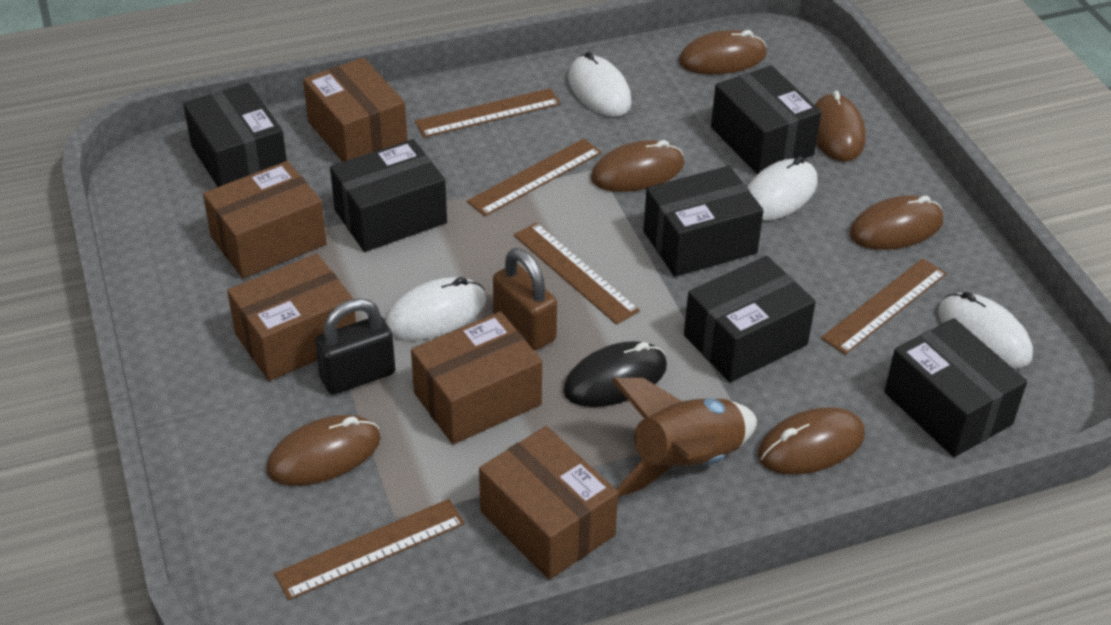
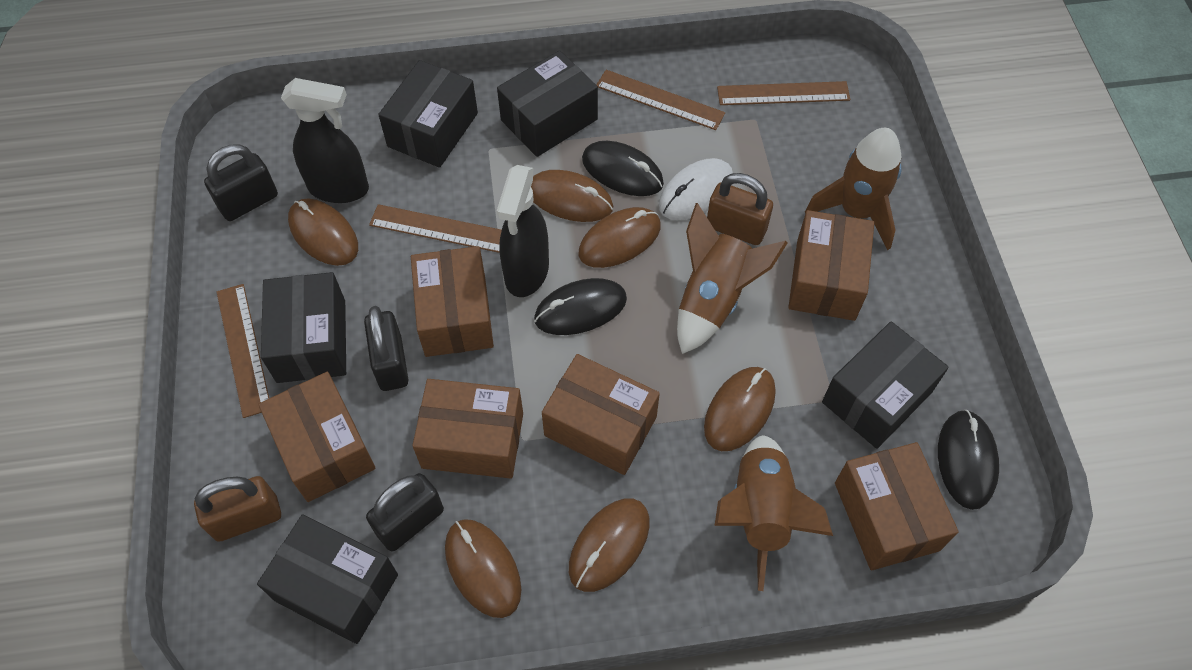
black box: [183,83,287,187] [330,139,447,252] [643,166,764,277] [684,256,816,383] [711,66,822,174] [884,318,1027,457] = 6 -> [257,514,398,644] [261,272,346,383] [378,60,478,168] [497,50,598,157] [822,321,949,449] = 5
black mouse: [563,341,667,407] = 1 -> [534,278,627,335] [582,141,664,196] [938,410,999,510] = 3
black padlock: [315,298,395,395] = 1 -> [204,144,278,221] [364,306,408,391] [366,473,444,551] = 3
black spray bottle: none = 0 -> [281,78,369,203] [497,165,549,297] = 2
brown box: [203,161,327,279] [227,254,356,381] [303,58,408,162] [411,311,542,444] [479,426,618,580] = 5 -> [258,372,375,502] [411,246,494,357] [412,379,523,479] [542,354,660,475] [788,210,874,321] [835,442,959,570] = 6
brown padlock: [493,248,557,351] = 1 -> [194,476,281,541] [707,173,773,245] = 2
brown rocket: [612,378,757,497] = 1 -> [677,203,788,354] [715,435,833,591] [805,128,902,250] = 3
brown ruler: [274,499,465,600] [415,88,561,138] [467,139,602,216] [514,223,640,325] [821,258,947,355] = 5 -> [217,284,269,418] [369,204,502,253] [596,70,725,130] [717,81,850,105] = 4
white mouse: [386,277,486,340] [568,52,632,117] [747,156,817,221] [938,292,1033,368] = 4 -> [659,158,733,220] = 1

